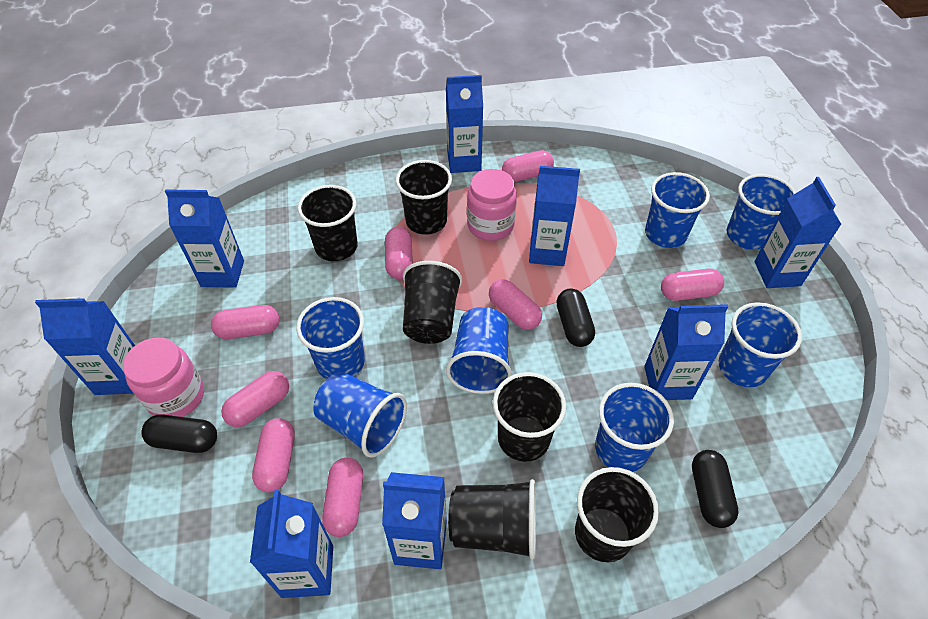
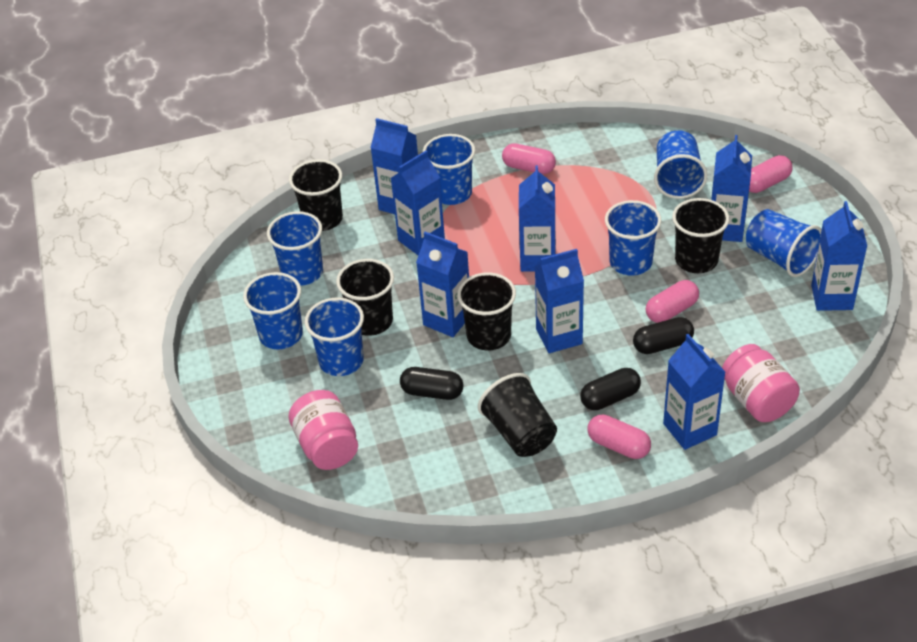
black cup: [298,185,358,261] [396,160,452,235] [403,261,462,344] [448,479,536,560] [493,372,566,462] [575,467,659,562] = 6 -> [289,159,343,231] [336,259,394,336] [457,272,516,351] [478,373,557,457] [672,198,729,273] = 5
pink capsule: [211,305,279,339] [221,371,289,427] [252,418,295,492] [322,458,363,537] [385,227,413,280] [489,279,542,330] [502,150,554,182] [661,269,724,301] = 8 -> [502,143,556,174] [587,415,651,459] [646,280,699,323] [749,155,793,193] = 4

